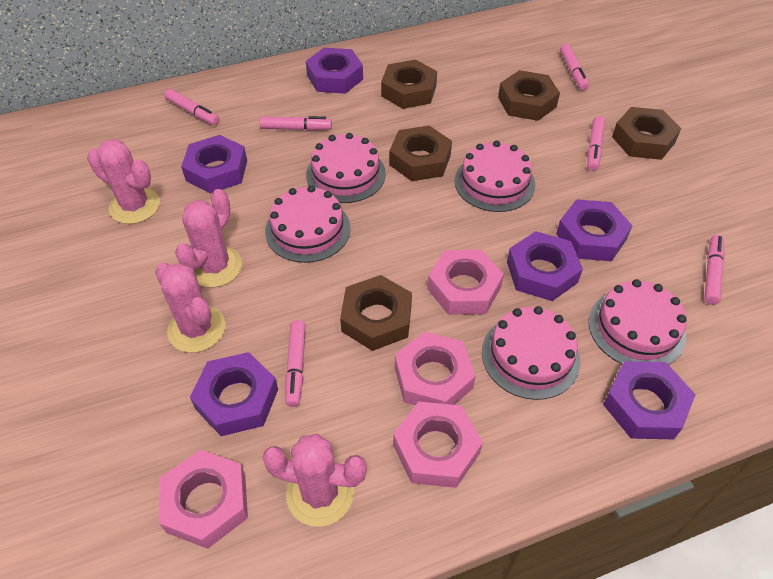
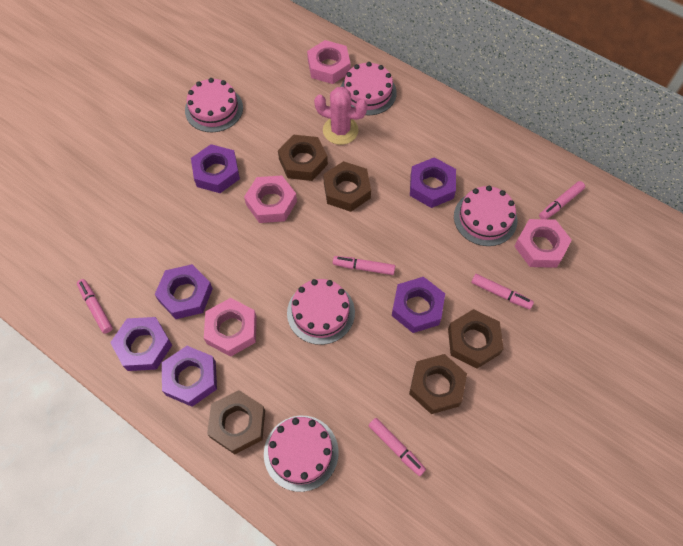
pink cactus: [87,139,160,224] [155,263,226,353] [175,189,242,288] [262,434,367,527] = 4 -> [314,87,367,145] = 1
pink marker: [164,89,219,125] [260,116,332,131] [285,320,306,407] [560,44,589,91] [588,116,605,171] [704,235,725,305] = 6 -> [77,279,113,334] [333,256,395,275] [368,418,426,476] [471,274,534,309] [539,181,585,219] = 5

